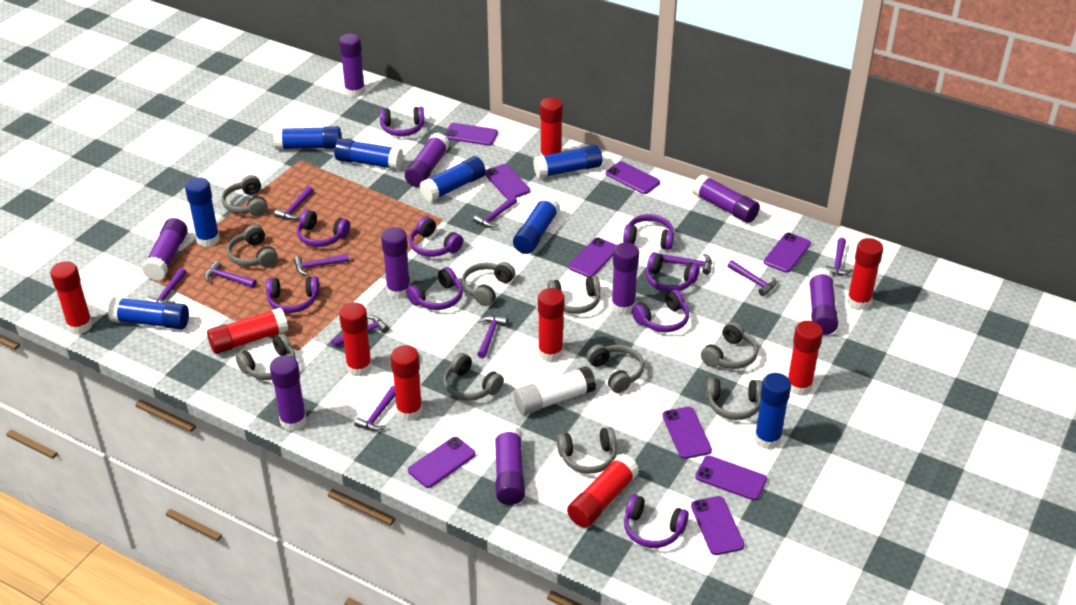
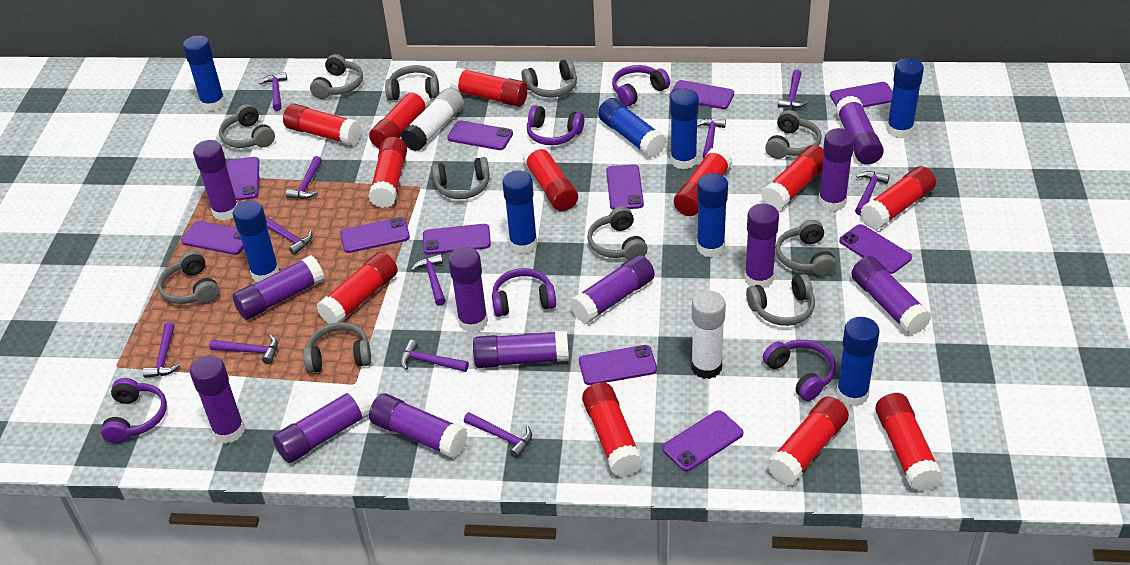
grey headphones: [222,175,268,216] [227,225,278,267] [236,334,296,380] [443,353,504,401] [461,262,515,306] [547,276,600,314] [557,427,617,474] [586,344,644,393] [701,322,758,369] [706,378,762,420] = 10 -> [157,250,220,304] [219,104,275,148] [303,322,371,373] [310,54,363,99] [385,65,439,100] [432,157,490,199] [521,58,577,97] [587,207,648,260] [746,274,815,326] [765,110,822,159] [775,220,837,276] = 11
purple glue stick: [142,218,188,281] [270,355,307,431] [339,34,365,97] [381,227,410,299] [405,133,450,187] [495,424,525,505] [611,242,639,315] [692,175,760,223] [809,268,838,335] = 9 -> [190,355,245,443] [193,140,238,221] [233,255,324,320] [273,387,371,463] [369,394,467,458] [448,247,488,333] [473,330,569,368] [570,255,655,324] [744,203,779,289] [818,128,855,212] [836,96,884,165] [851,256,932,335] = 12
purple headphones: [266,276,319,313] [297,210,350,247] [380,107,424,136] [406,267,463,310] [409,217,463,257] [623,214,674,250] [624,494,689,548] [632,289,689,332] [646,252,700,292] = 9 -> [101,378,167,443] [492,268,556,317] [527,105,584,145] [612,65,670,107] [763,340,836,401] = 5
purple phone: [408,437,476,488] [444,123,498,146] [485,164,530,199] [568,237,616,277] [606,161,660,194] [662,407,712,459] [691,496,745,555] [695,456,767,500] [764,233,811,273] = 9 -> [181,221,244,255] [227,157,259,201] [340,217,410,253] [423,224,491,255] [447,120,513,150] [579,345,657,385] [606,164,644,210] [662,410,743,472] [670,80,734,109] [830,82,893,107] [839,224,912,274] = 11
red glue stick: [50,261,93,334] [207,308,288,354] [339,302,372,376] [391,345,423,421] [538,288,565,362] [540,98,563,156] [567,454,639,528] [788,321,823,395] [847,238,883,310] = 9 -> [283,104,361,145] [316,252,398,324] [368,137,407,208] [369,87,431,149] [450,68,528,107] [523,143,578,211] [582,382,643,477] [674,147,733,216] [761,145,824,211] [767,396,849,485] [861,166,936,230] [875,393,943,491] = 12
white glue stick: [514,366,596,415] = 1 -> [401,88,464,151] [691,291,726,379] = 2

